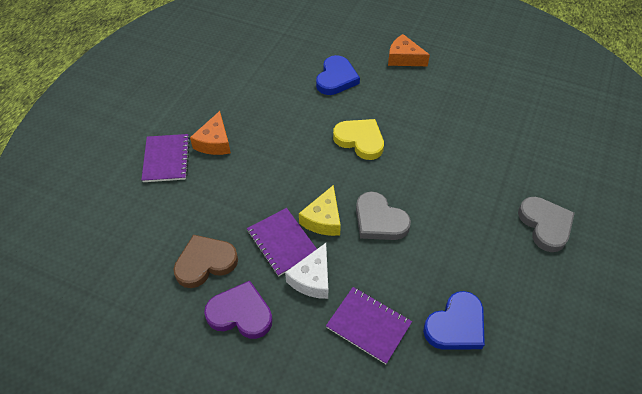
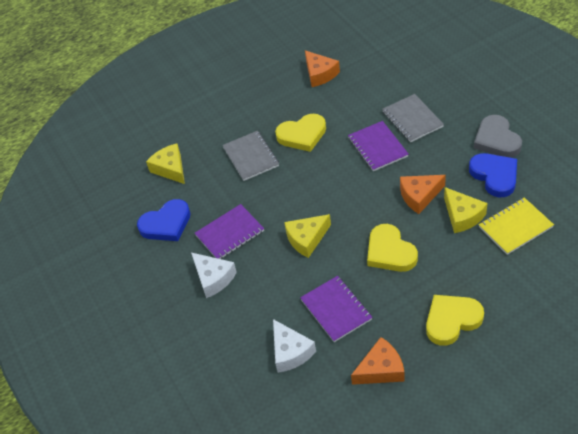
brown heart: [173,235,238,288] = 1 -> none = 0
grey heart: [356,192,411,240] [518,197,575,252] = 2 -> [474,115,522,158] = 1
grey notebook: none = 0 -> [222,131,279,181] [382,94,444,142] = 2
orange cheese: [190,111,231,155] [388,34,430,66] = 2 -> [305,50,340,87] [351,337,405,385] [400,175,446,214] = 3
purple heart: [204,281,273,339] = 1 -> none = 0
white cheese: [285,243,328,299] = 1 -> [191,253,237,298] [273,319,316,373] = 2
yellow cheese: [299,185,341,236] = 1 -> [146,143,185,184] [284,214,331,258] [444,187,487,233] = 3
yellow heart: [333,119,384,160] = 1 -> [275,114,326,152] [367,224,418,272] [426,295,484,346] = 3
yellow notebook: none = 0 -> [479,198,554,255] = 1

